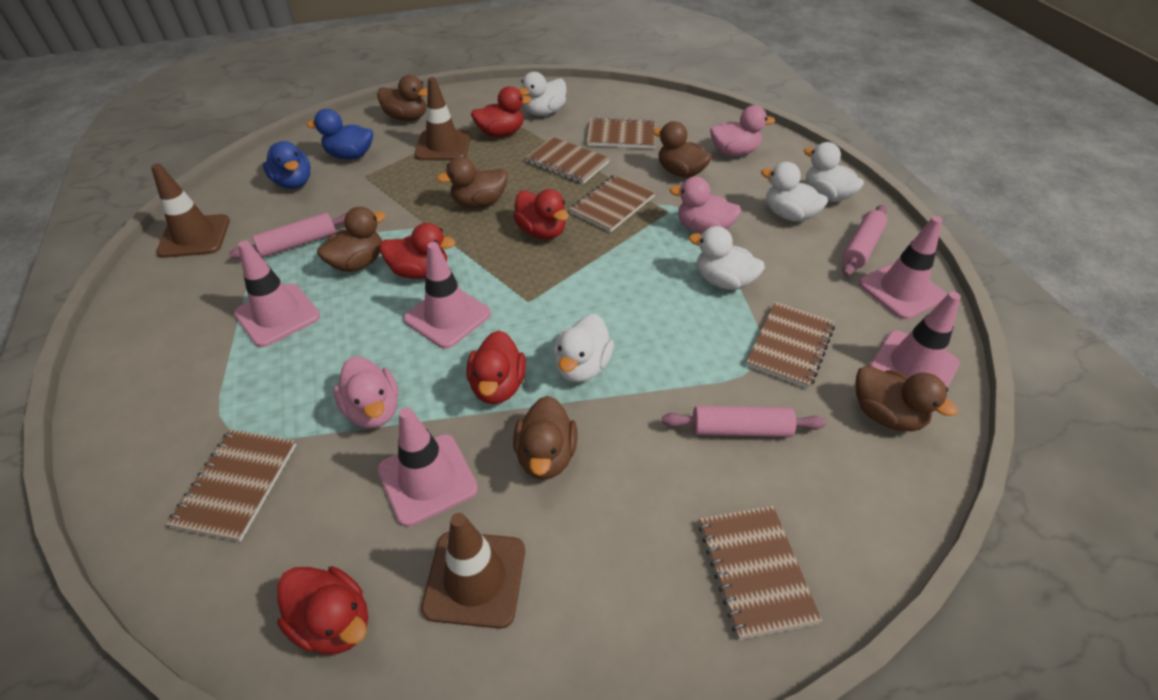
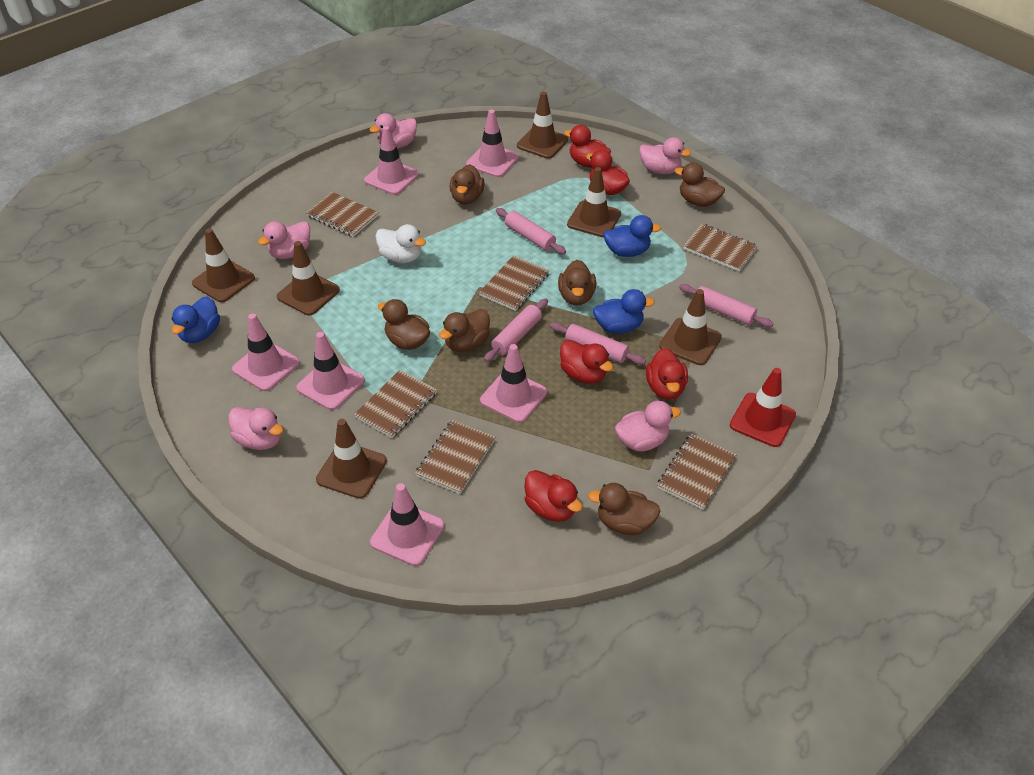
blue duck: [263,141,311,189] [306,109,373,160] = 2 -> [172,296,220,343] [593,289,655,334] [603,215,661,257] = 3
brown traffic cone: [151,163,230,258] [415,77,471,160] [421,513,525,629] = 3 -> [192,228,255,302] [277,241,340,315] [316,419,387,499] [517,92,568,159] [567,167,621,238] [659,289,722,365] = 6
pink duck: [333,356,398,428] [670,177,741,234] [710,105,775,156] = 3 -> [228,407,283,450] [258,221,310,259] [369,113,417,149] [615,401,681,451] [639,137,691,174] = 5
pink rolling pin: [229,212,348,259] [662,406,826,437] [842,205,887,276] = 3 -> [484,299,548,362] [496,208,566,254] [550,322,646,365] [679,284,774,327] = 4
pink traffic cone: [234,241,320,347] [377,407,478,527] [403,242,491,349] [859,216,947,319] [869,292,961,387] = 5 -> [232,314,300,391] [296,332,365,410] [364,126,419,195] [370,483,445,566] [466,110,519,177] [480,344,547,423] = 6
red traffic cone: none = 0 -> [730,368,796,447] = 1
white duck: [519,72,566,116] [554,314,614,382] [689,226,765,290] [761,162,828,222] [804,142,864,202] = 5 -> [376,224,426,263] = 1

